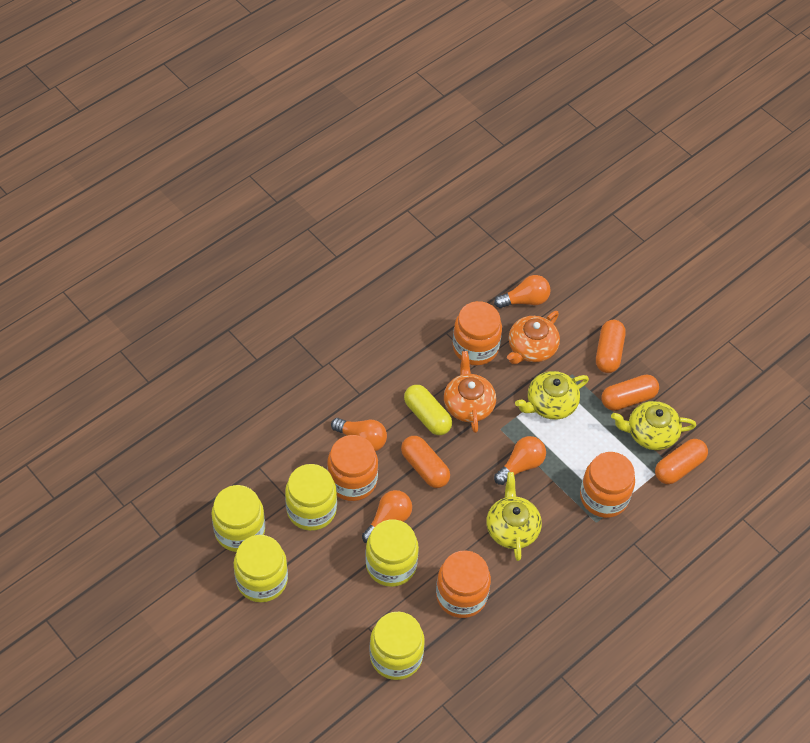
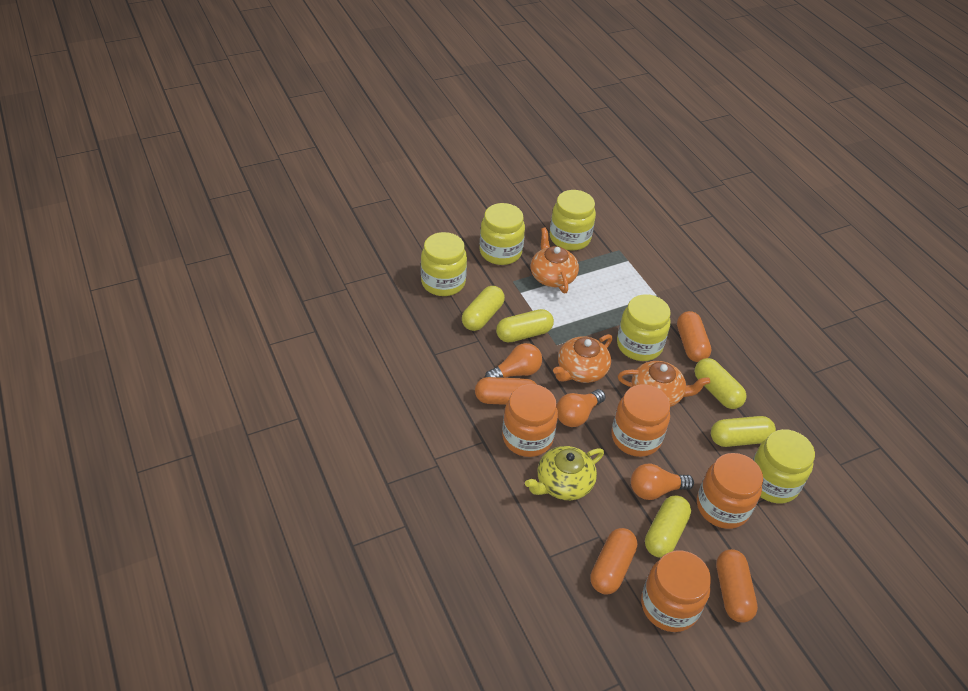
orange light bulb: [331,418,387,451] [362,490,412,543] [494,275,551,308] [494,436,546,485] = 4 -> [485,343,542,378] [556,389,606,427] [631,464,694,500] = 3
orange teapot: [444,351,496,433] [507,311,560,364] = 2 -> [531,227,579,293] [553,334,612,383] [618,361,710,407] = 3
yellow capsule: [404,385,452,435] = 1 -> [462,286,505,331] [496,309,554,342] [645,496,691,558] [695,358,747,409] [711,416,776,447] = 5
yellow teapot: [486,472,542,561] [515,371,589,420] [611,401,696,450] = 3 -> [525,446,604,500] = 1

